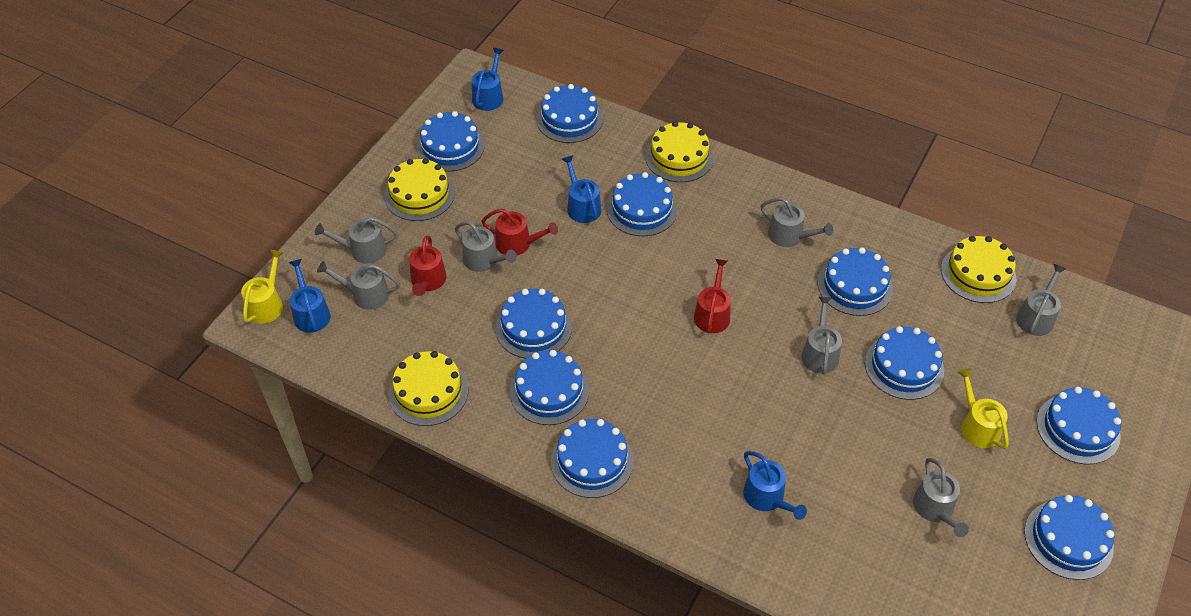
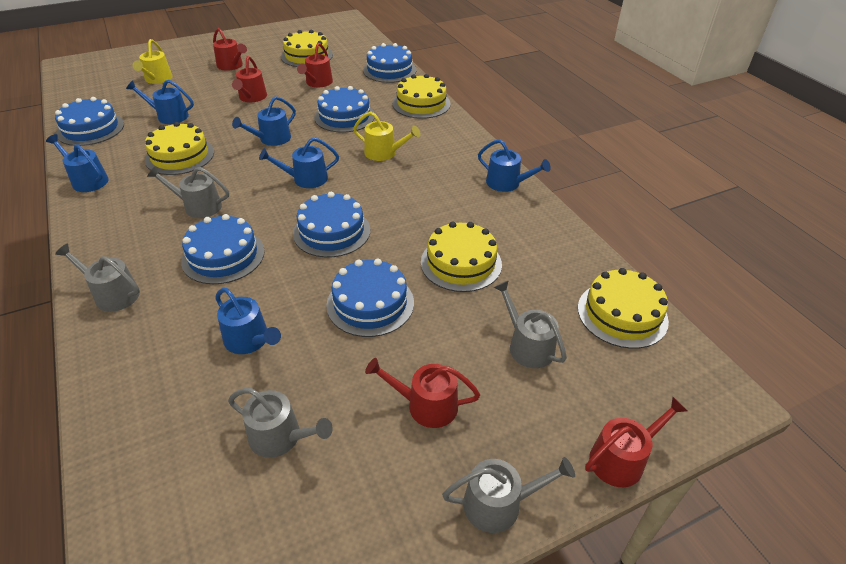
blue cake: [417,111,485,172] [496,289,572,359] [510,350,589,425] [536,84,603,143] [551,419,634,498] [607,172,677,236] [818,247,893,316] [865,326,944,400] [1024,495,1114,580] [1037,387,1121,464] = 10 -> [55,97,124,146] [181,214,265,284] [293,192,370,257] [314,86,375,132] [326,258,414,337] [363,43,417,83] = 6
blue watering can: [289,259,331,333] [472,48,504,111] [562,155,601,223] [743,451,807,520] = 4 -> [46,134,109,192] [126,80,194,124] [215,288,281,354] [232,96,296,146] [259,137,339,188] [478,139,551,192] = 6
grey watering can: [315,217,398,264] [317,261,400,310] [455,221,517,272] [761,198,833,247] [802,297,842,374] [913,458,969,537] [1016,264,1066,336] = 7 -> [55,243,140,312] [147,166,229,218] [228,388,333,458] [442,457,575,533] [494,280,567,368] = 5
red watering can: [409,235,446,296] [481,209,558,255] [694,259,731,333] = 3 -> [213,28,247,71] [232,56,267,102] [297,43,333,87] [365,358,480,428] [585,397,688,487] = 5
yellow cake: [384,158,455,221] [389,351,468,426] [645,121,714,182] [941,236,1016,303] = 4 -> [145,122,214,175] [281,30,333,67] [392,74,451,119] [421,221,502,292] [578,268,669,349] = 5

